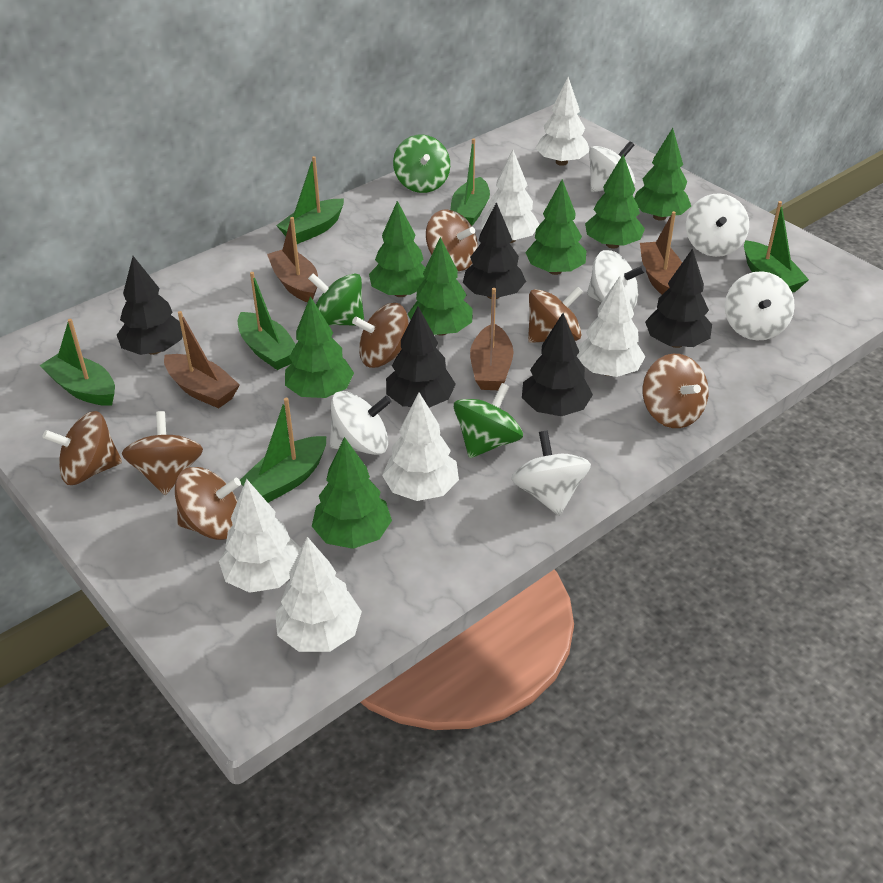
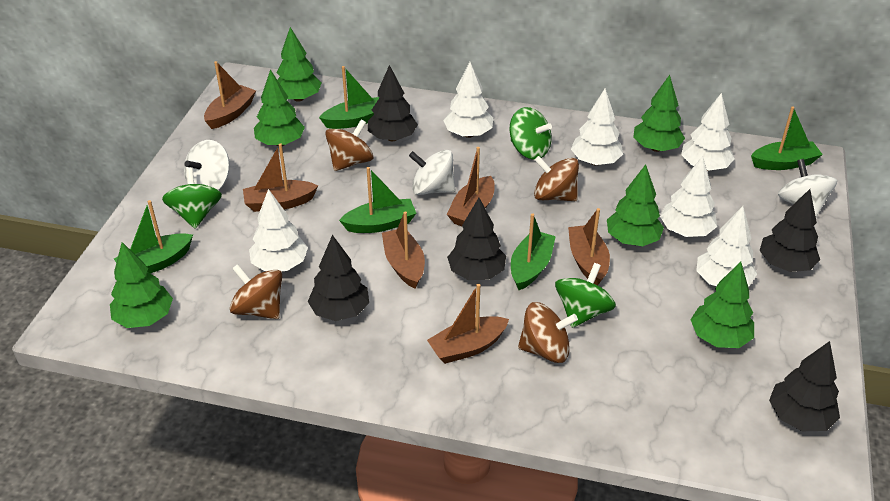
brown boat: [164,311,240,408] [267,217,318,302] [470,288,514,390] [640,211,682,295] = 4 -> [204,61,256,129] [243,143,318,212] [382,211,425,289] [427,284,509,364] [447,147,495,226] [568,208,610,285] = 6
brown spinning top: [43,411,122,485] [122,411,203,495] [175,467,241,540] [352,303,408,368] [426,209,478,271] [528,286,583,343] [643,354,709,428] = 7 -> [230,264,282,319] [325,119,373,171] [518,302,578,363] [534,156,579,201] = 4
green boat: [40,319,115,406] [238,272,296,370] [240,398,326,503] [276,156,344,244] [450,138,490,226] [744,201,809,293] = 6 -> [114,200,193,273] [319,66,379,129] [339,167,416,233] [511,214,556,290] [751,106,823,170] = 5
green tree: [285,296,354,398] [312,437,392,549] [369,201,426,297] [408,237,473,336] [525,179,586,275] [585,154,645,249] [634,128,691,221] = 7 -> [110,242,173,328] [254,70,305,146] [277,27,322,102] [607,164,664,246] [633,75,685,152] [691,262,754,348] = 6
white spinning top: [330,391,392,455] [511,430,591,516] [587,250,646,309] [589,141,635,192] [686,193,749,257] [725,271,795,341] = 6 -> [184,140,230,190] [409,150,455,195] [778,159,837,217] = 3

